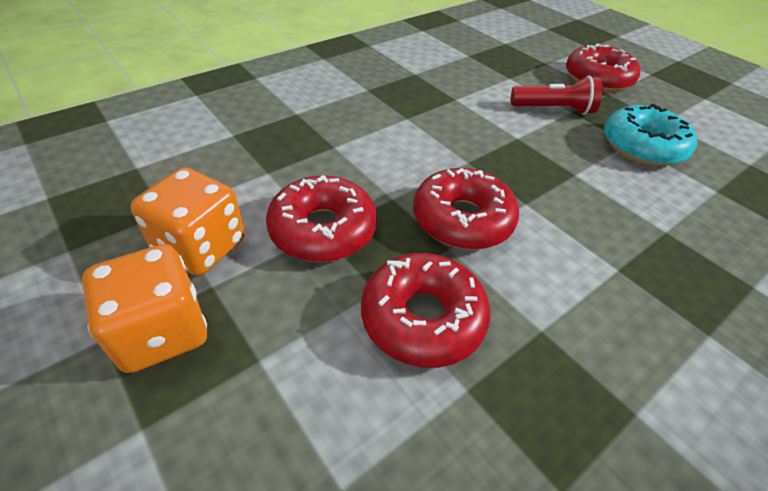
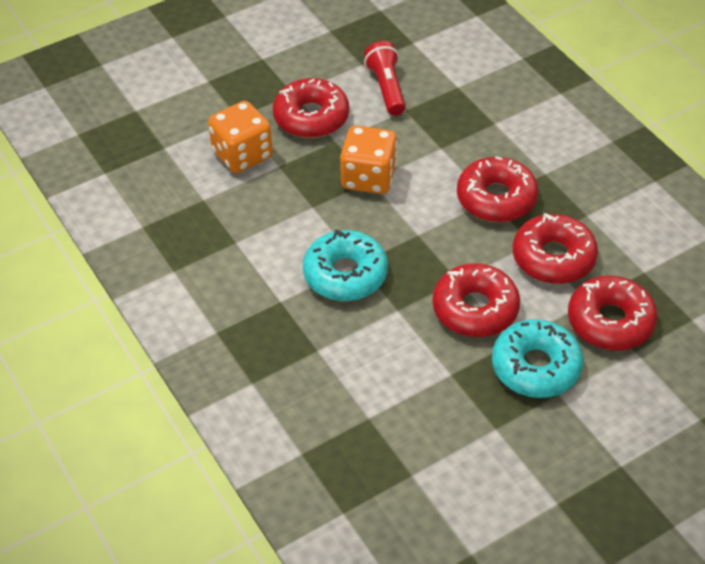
red donut: [266,175,377,262] [361,253,491,368] [413,168,519,250] [566,43,640,92] = 4 -> [273,78,349,138] [432,263,520,337] [457,156,539,222] [513,213,598,284] [568,276,658,350] = 5
turquoise donut: [604,104,697,166] = 1 -> [303,229,388,301] [492,319,583,398] = 2

